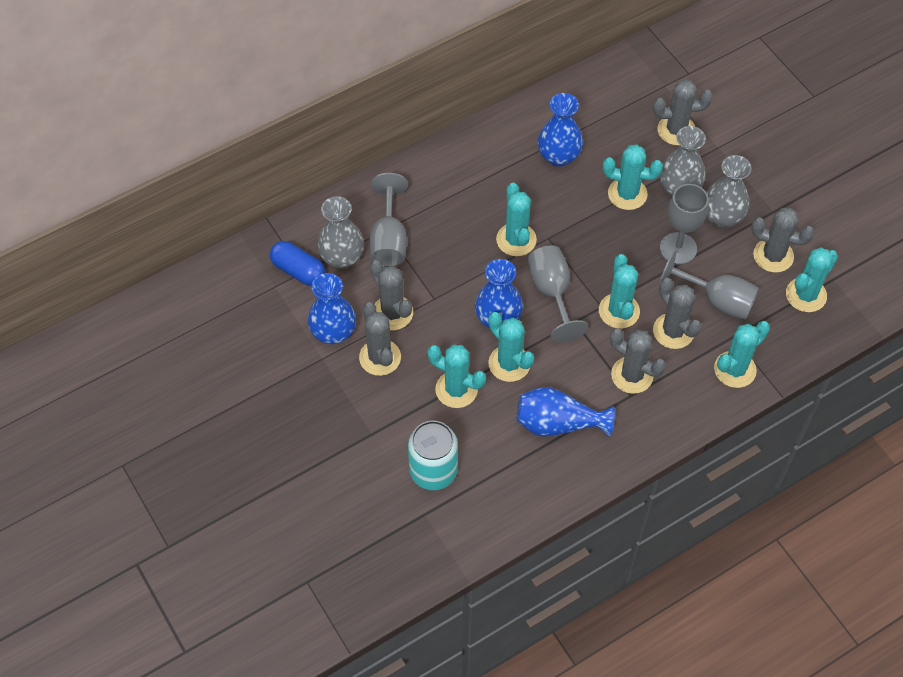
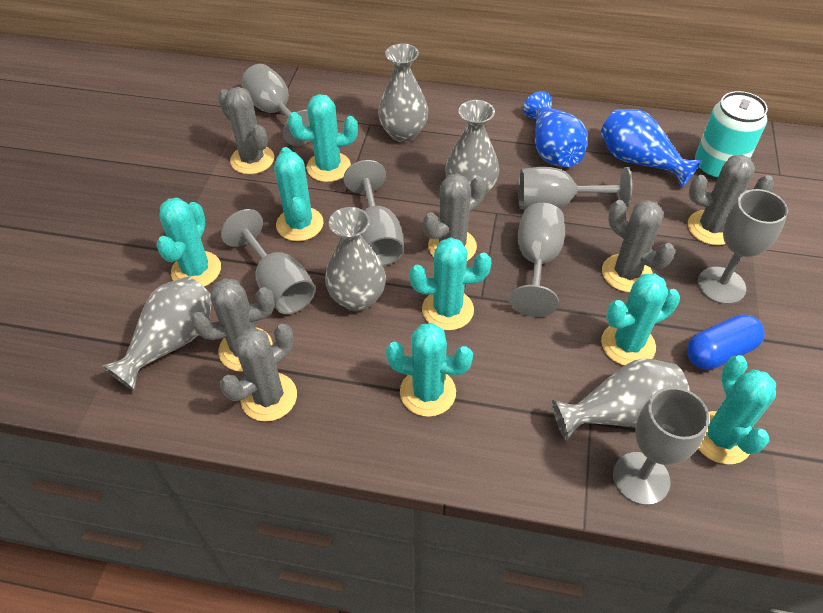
blue vase: [308,273,356,344] [475,259,523,328] [517,387,615,437] [538,93,583,167] = 4 -> [523,91,588,167] [600,109,702,188] = 2
grey goblet: [369,173,408,267] [528,245,588,342] [659,251,759,320] [660,184,708,265] = 4 -> [221,209,315,314] [241,64,310,146] [344,160,404,266] [509,203,565,317] [518,167,632,211] [613,387,709,505] [697,189,788,304] = 7
grey vase: [317,196,364,269] [660,126,706,196] [706,155,751,228] = 3 -> [102,277,212,391] [325,207,386,311] [378,44,428,142] [445,100,499,194] [552,358,690,441] = 5

